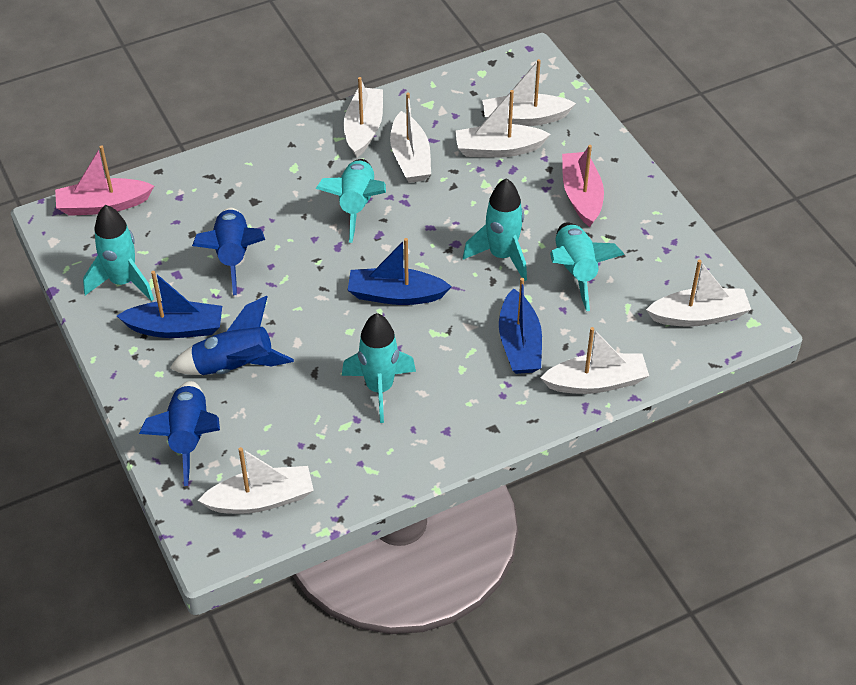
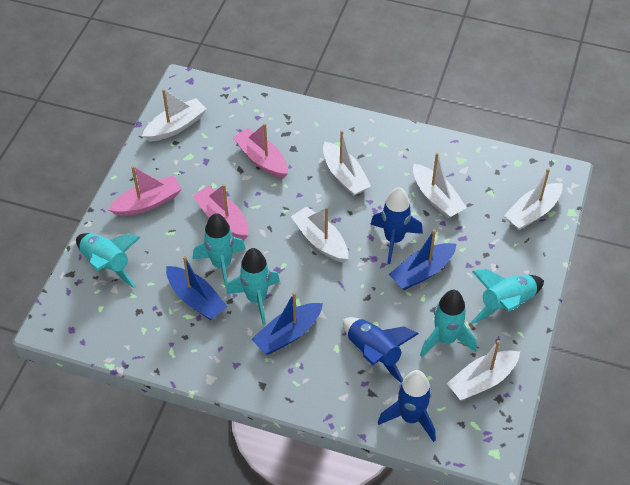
pink boat: [55,145,154,216] [562,145,604,227] = 2 -> [108,166,182,216] [193,184,249,239] [233,123,288,178] = 3
white boat: [198,447,314,514] [343,77,383,158] [390,93,431,183] [455,90,551,158] [482,59,576,126] [540,327,649,394] [646,260,751,327] = 7 -> [142,89,207,142] [291,206,348,263] [323,130,371,196] [413,153,467,218] [447,340,520,400] [504,168,562,230] = 6

